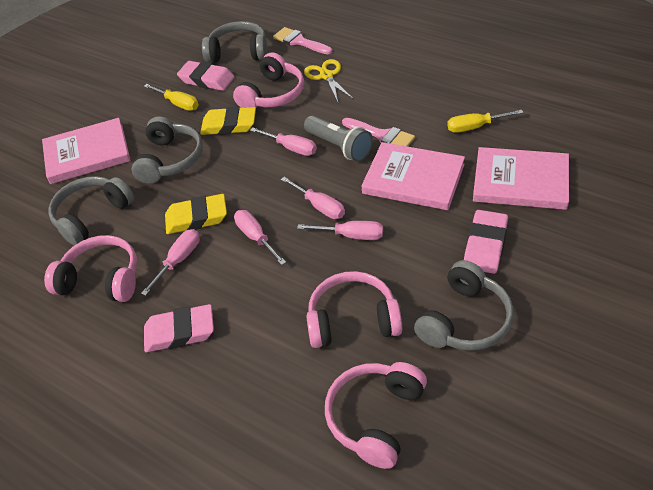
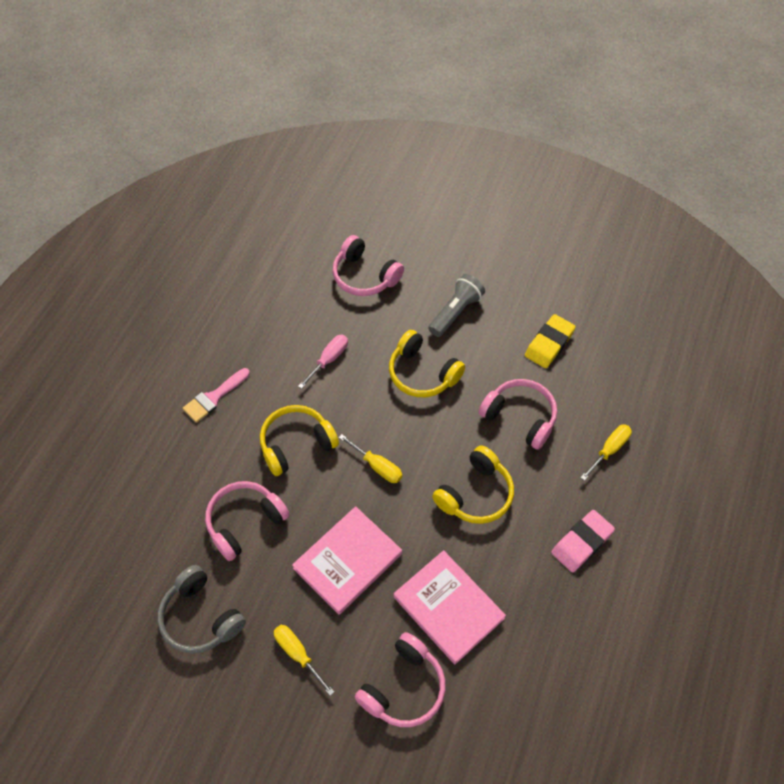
grey headphones: [49,176,134,246] [132,116,203,184] [202,21,268,63] [414,260,514,351] = 4 -> [157,565,246,653] = 1
pink book: [42,118,131,184] [361,142,465,210] [473,147,569,210] = 3 -> [292,506,402,614] [394,550,506,664] = 2
pink brush: [273,27,332,54] [342,118,415,147] = 2 -> [183,368,250,423] = 1
pink eraser: [144,304,214,352] [177,61,234,91] [464,210,508,274] = 3 -> [551,510,615,572] = 1
pink screwdriver: [141,229,200,296] [234,210,286,265] [250,127,317,156] [281,177,345,219] [297,221,383,240] = 5 -> [298,335,348,389] = 1
yellow eraser: [165,194,227,234] [200,106,256,135] = 2 -> [525,314,576,368] = 1
yellow headphones: none = 0 -> [260,405,339,476] [389,330,465,397] [432,446,514,524] = 3
yellow scissors: [304,59,353,102] = 1 -> none = 0
yellow screwdriver: [144,84,199,111] [447,110,524,133] = 2 -> [274,625,334,696] [338,434,402,483] [580,424,632,481] = 3

